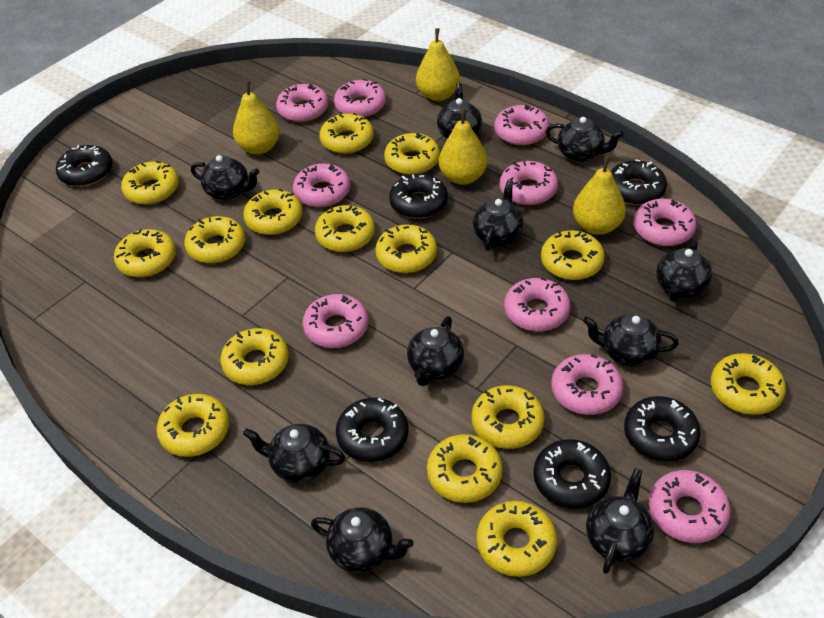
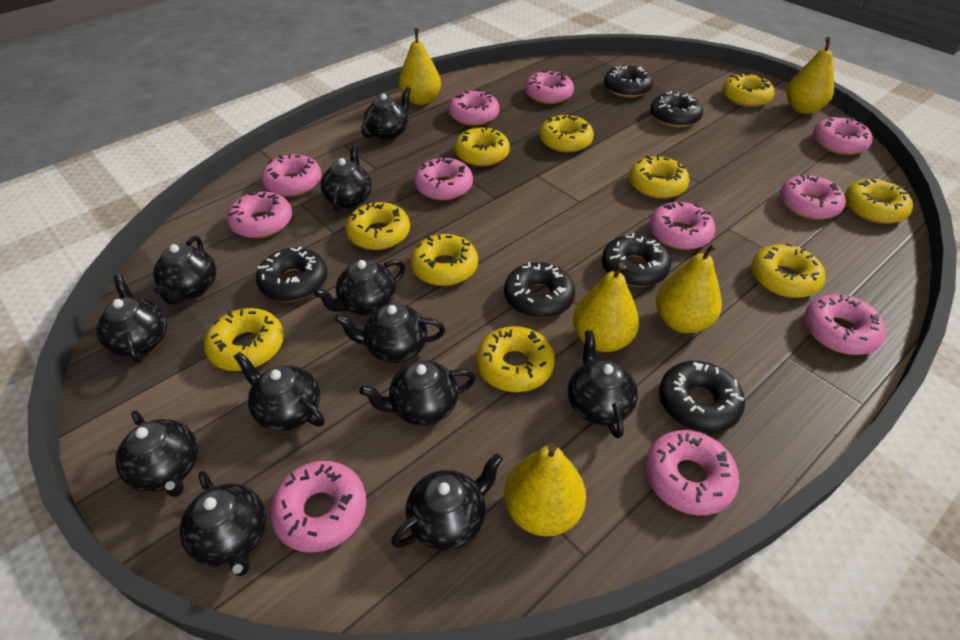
black teapot: [191,155,260,200] [243,424,346,483] [311,507,414,573] [407,316,464,386] [437,83,482,139] [473,180,523,251] [546,117,624,162] [583,314,679,367] [586,468,654,574] [656,241,712,302] = 10 -> [96,274,167,363] [115,411,198,497] [153,236,216,304] [180,471,266,576] [234,352,325,431] [314,260,405,315] [321,143,372,212] [335,303,445,363] [359,361,476,426] [361,86,411,140] [391,453,503,551] [568,330,638,439] = 12
pink donut: [276,84,329,122] [293,163,350,207] [302,294,369,348] [334,79,386,117] [494,105,549,145] [500,161,558,205] [504,277,571,331] [551,354,624,415] [633,199,697,246] [649,470,731,543] = 10 -> [227,190,292,238] [261,154,322,196] [270,461,366,553] [414,157,473,200] [448,90,499,126] [525,70,574,104] [645,430,739,515] [649,202,715,250] [779,175,846,220] [804,294,886,355] [813,116,873,155] = 11
yellow donut: [114,229,176,277] [121,161,179,205] [156,394,229,457] [184,216,245,263] [220,328,289,385] [243,188,303,235] [315,205,375,252] [319,113,374,154] [375,225,437,273] [384,133,440,175] [427,434,503,503] [472,385,545,449] [477,501,557,577] [541,230,605,280] [711,353,786,415] = 15 -> [204,308,284,371] [345,202,410,250] [410,234,478,286] [454,126,510,166] [476,326,555,392] [539,114,594,153] [629,155,689,199] [722,74,774,107] [751,243,825,298] [844,179,913,224] = 10
yellow pear: [233,81,280,155] [416,28,460,101] [439,108,487,185] [573,156,626,235] = 4 -> [399,28,441,105] [504,443,586,536] [573,262,639,352] [656,243,722,333] [786,37,834,114] = 5

